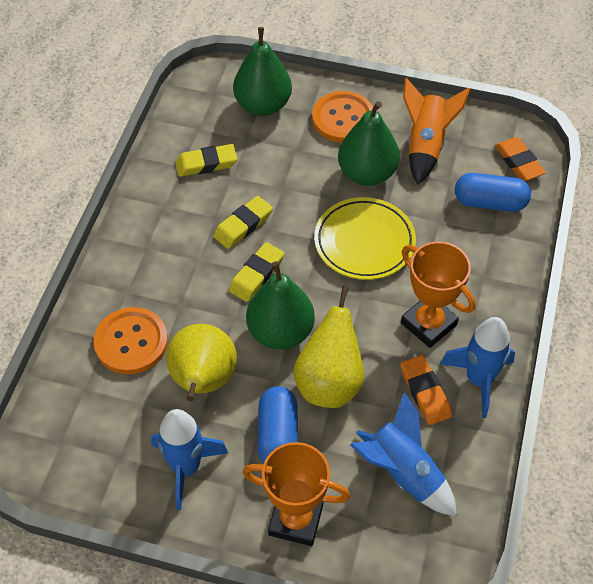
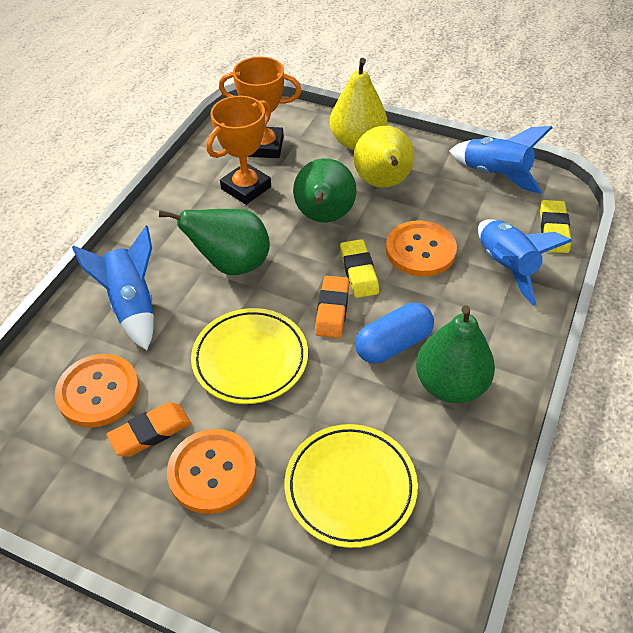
blue capsule: [258,386,298,464] [455,173,531,212] = 2 -> [355,303,434,364] = 1
orange button: [94,307,168,374] [312,91,373,143] = 2 -> [55,354,139,427] [167,429,256,514] [386,220,457,277] = 3
orange rocket: [403,78,470,185] = 1 -> none = 0
yellow eraser: [175,144,237,177] [213,196,273,249] [229,242,284,302] = 3 -> [340,239,379,298] [540,200,571,253] = 2
yellow plate: [314,197,416,280] = 1 -> [191,308,308,404] [285,424,418,548] = 2

